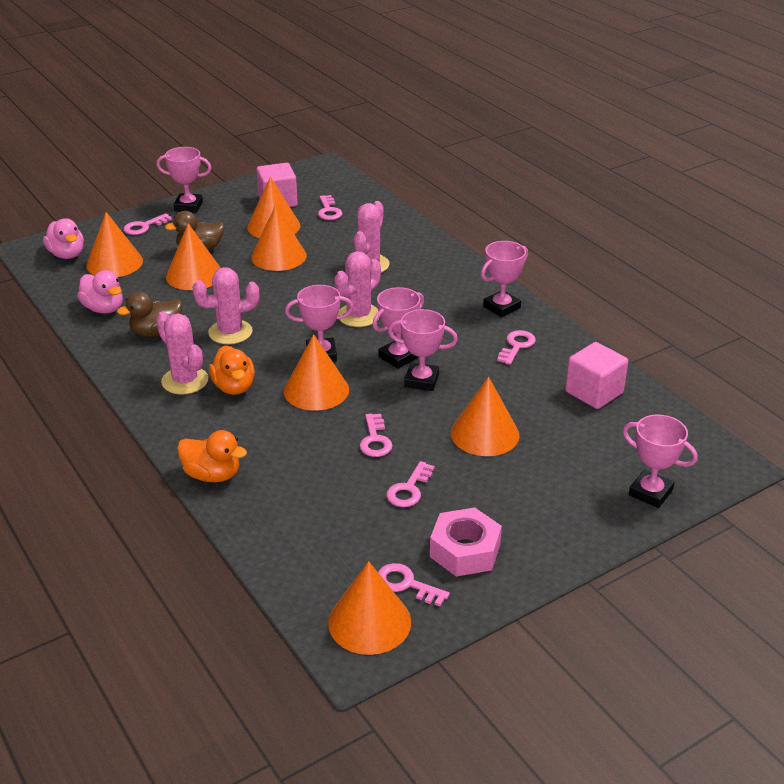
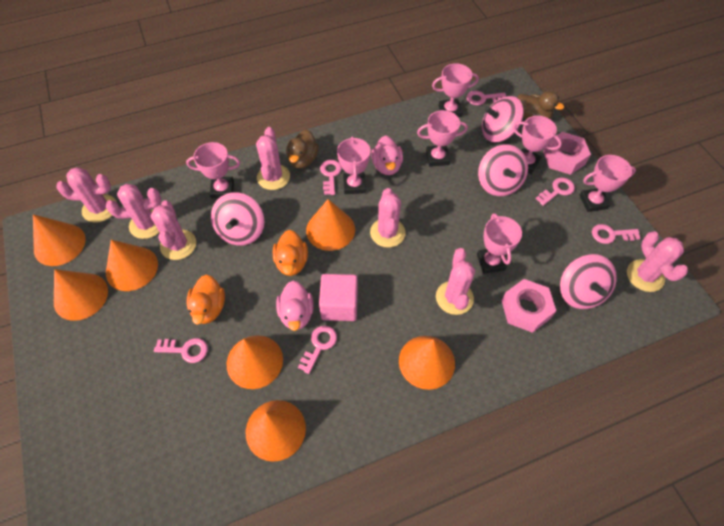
pink cactus: [156,311,208,394] [192,267,259,344] [334,251,381,327] [354,201,390,273] = 4 -> [56,167,116,223] [106,184,161,239] [151,200,196,260] [256,127,290,190] [370,188,406,248] [436,248,475,315] [627,231,688,292] = 7
pink cube: [256,163,298,207] [565,342,628,409] = 2 -> [319,274,358,321] = 1
pink nut: [430,507,502,577] = 1 -> [501,279,556,333] [543,132,591,175] = 2
pink spinning top: none = 0 -> [211,192,264,246] [478,145,528,196] [482,96,524,142] [560,254,617,309] = 4
pink trophy: [156,147,212,212] [285,285,354,362] [373,287,424,369] [388,309,458,391] [481,241,528,318] [623,414,698,508] = 6 -> [186,142,240,199] [337,136,371,194] [417,110,468,167] [432,63,479,117] [477,213,522,274] [513,116,562,174] [579,155,636,212] = 7

